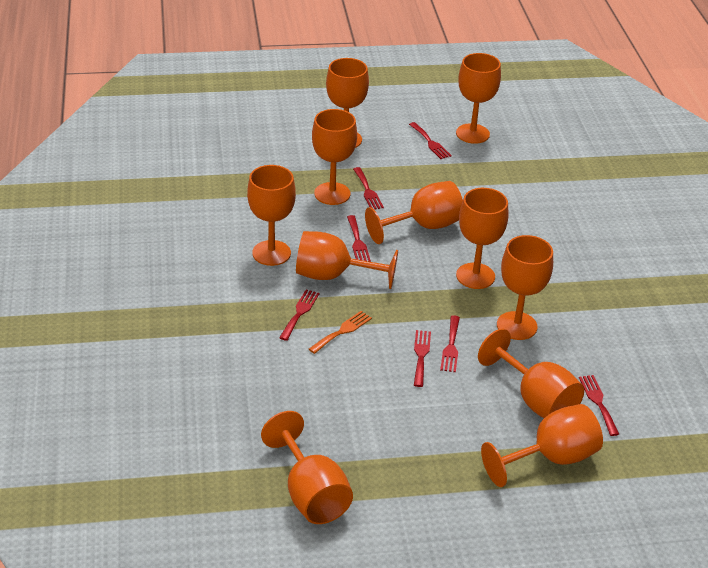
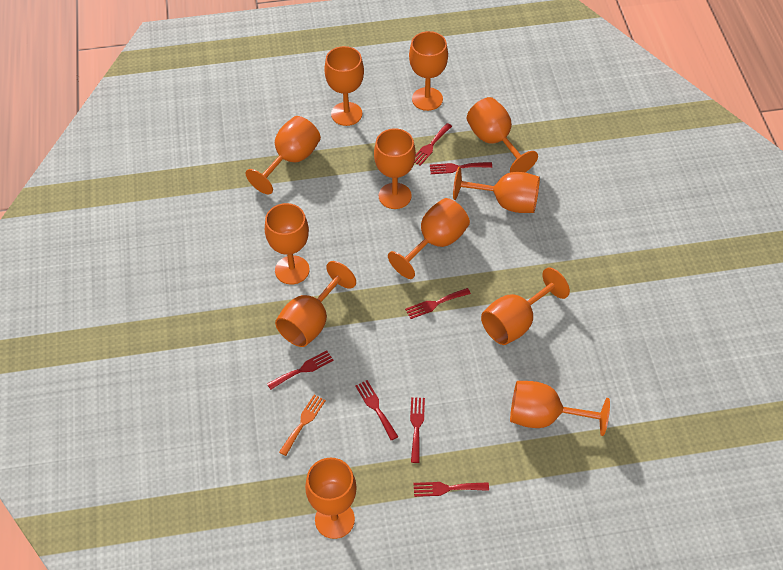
orange goblet: [247,165,296,266] [261,411,353,524] [296,231,398,289] [312,109,357,205] [326,58,369,148] [365,181,463,244] [456,53,501,144] [456,188,509,289] [478,329,584,418] [481,404,603,487] [497,235,553,340] = 11 -> [246,116,321,194] [265,203,310,285] [275,261,356,347] [305,458,357,539] [324,46,364,126] [374,128,416,209] [388,198,470,279] [409,31,448,111] [453,167,540,213] [467,97,538,172] [481,267,570,345] [510,381,610,436] = 12

